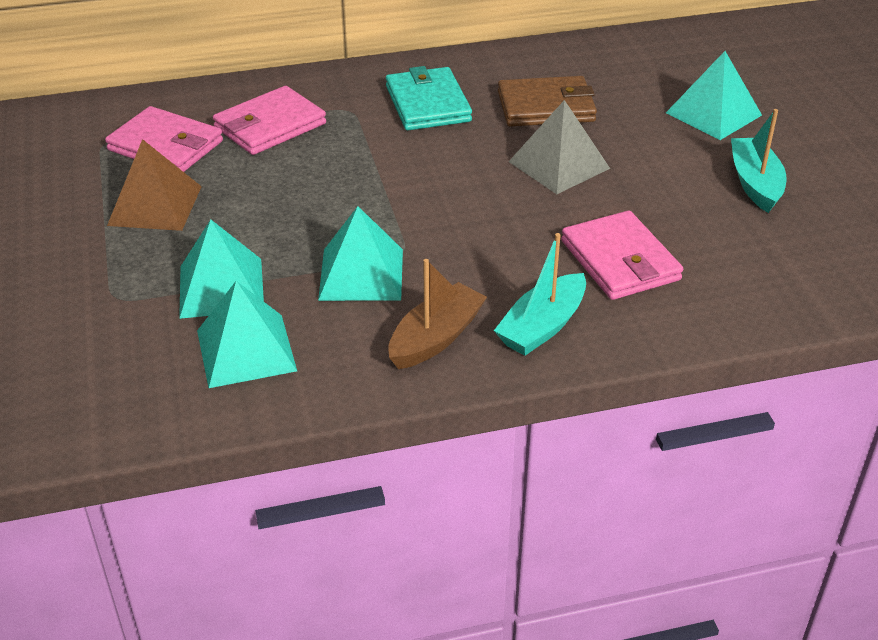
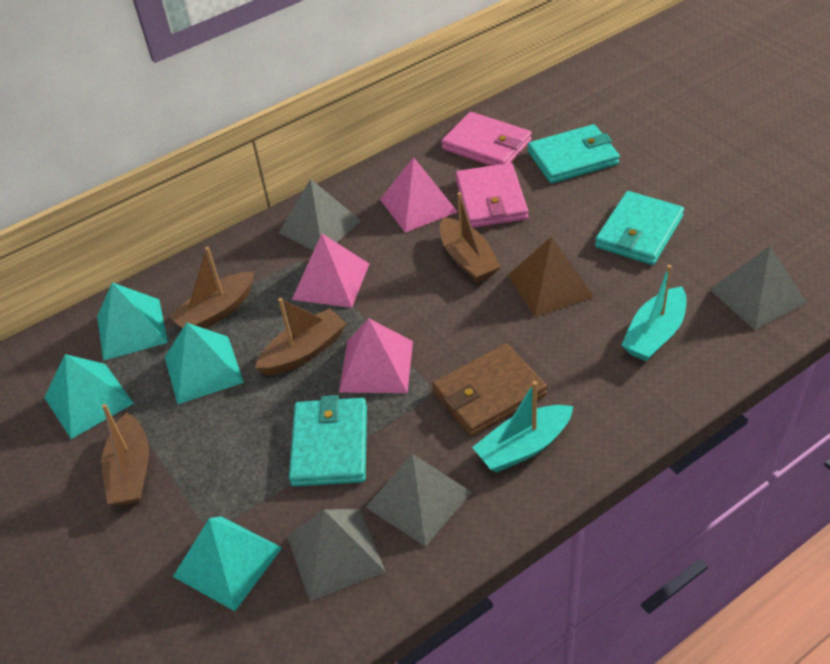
brown boat: [388,259,487,369] = 1 -> [102,404,149,505] [169,247,254,329] [255,298,347,376] [440,192,501,283] = 4
grey pyramid: [509,100,610,194] = 1 -> [279,179,361,250] [287,509,386,601] [365,454,472,547] [710,246,807,330] = 4
pink pyramid: none = 0 -> [292,233,369,308] [339,318,413,393] [380,157,458,233] = 3
pink wallet: [105,106,223,172] [213,86,326,155] [561,210,683,300] = 3 -> [441,112,532,166] [456,163,528,228] = 2
turquoise wallet: [386,66,472,130] = 1 -> [289,395,367,486] [528,124,620,183] [595,191,684,265] = 3

